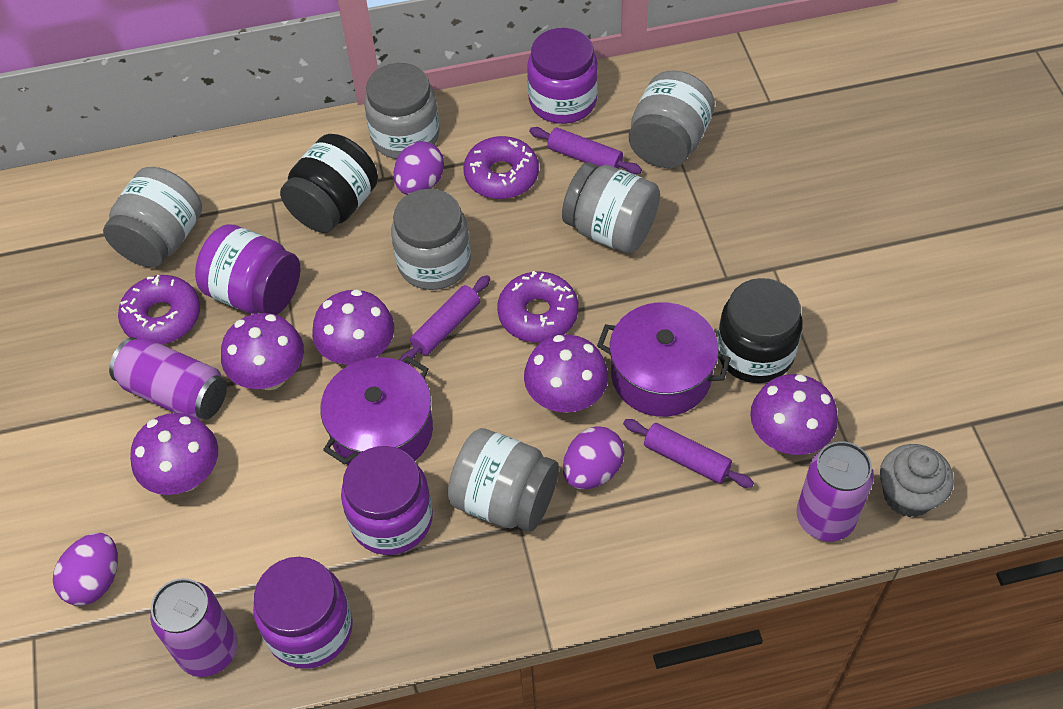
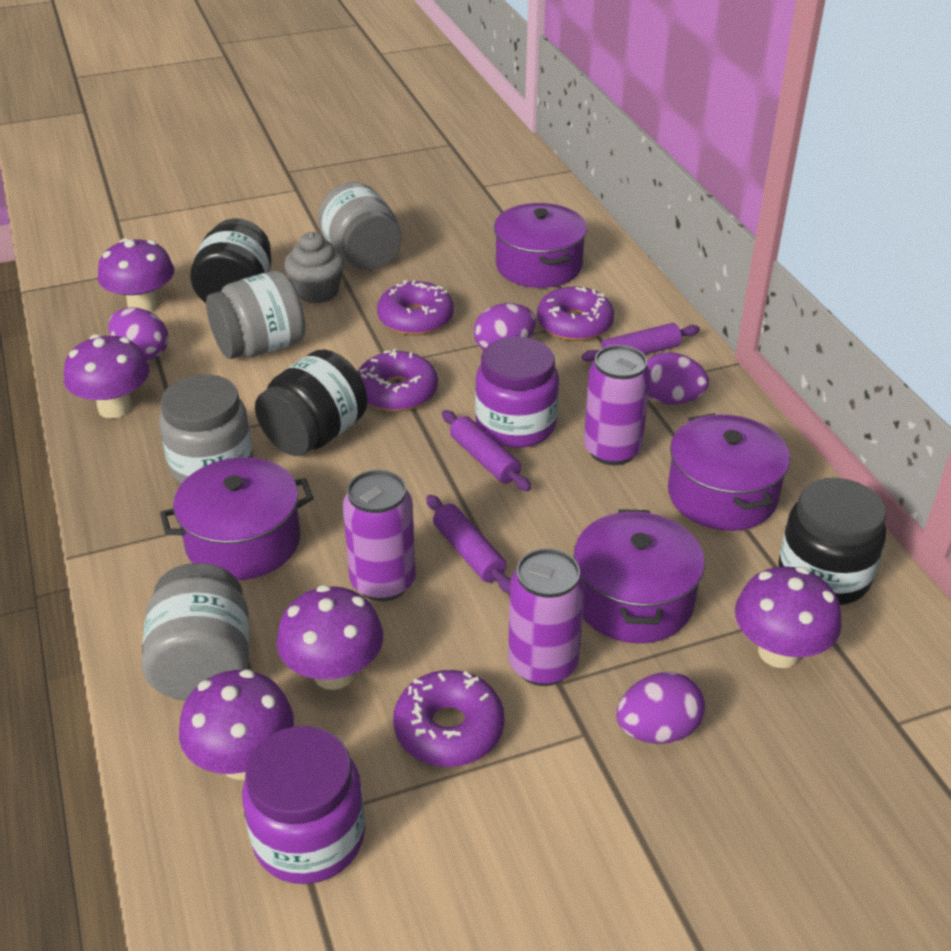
black jar: [280,134,378,233] [717,278,803,383] = 2 -> [190,218,271,303] [255,349,367,456] [778,478,886,605] = 3
grey jar: [103,167,202,268] [364,63,440,159] [391,189,471,290] [448,428,559,532] [562,163,660,253] [629,70,715,168] = 6 -> [141,563,249,701] [159,374,253,484] [206,271,305,359] [318,182,402,270] = 4
purple donut: [118,275,200,345] [464,136,539,199] [497,271,578,342] = 3 -> [358,349,438,412] [377,280,454,335] [393,670,504,767] [537,286,614,341] = 4
purple egg: [53,533,118,606] [393,141,444,195] [563,426,625,489] = 3 -> [108,307,168,360] [474,303,536,351] [616,672,705,744] [647,352,709,405] = 4
purple jar: [195,224,300,315] [253,557,353,669] [341,446,433,555] [527,28,598,124] = 4 -> [242,726,365,884] [475,337,559,448] = 2
purple pot: [320,356,433,465] [597,302,731,417] = 2 -> [160,457,313,580] [494,203,587,288] [574,509,705,643] [668,413,790,531] = 4

